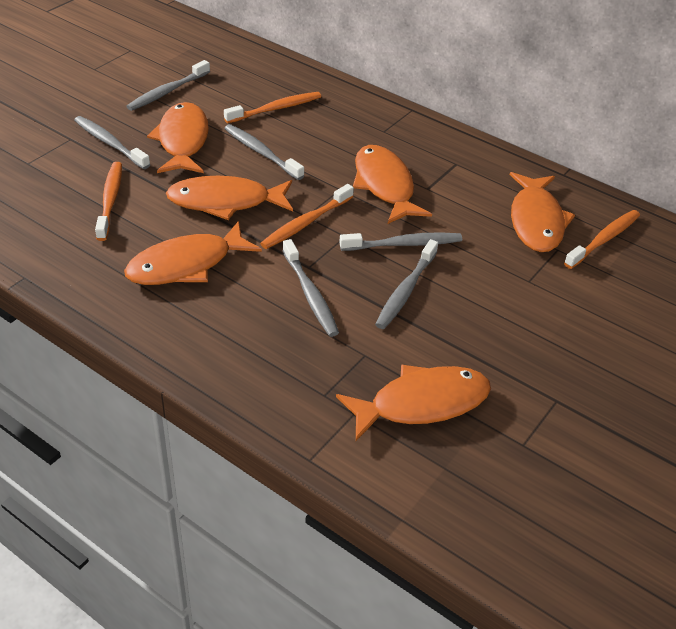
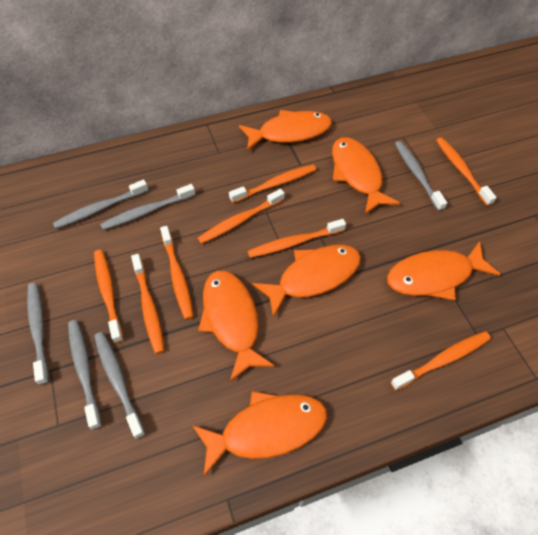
orange toothbrush: [95,162,122,241] [224,92,321,123] [260,184,354,249] [564,210,640,269] = 4 -> [94,250,123,343] [131,254,164,354] [160,226,194,320] [197,189,285,244] [229,165,316,203] [247,219,346,258] [391,331,491,390] [436,138,497,206] = 8

